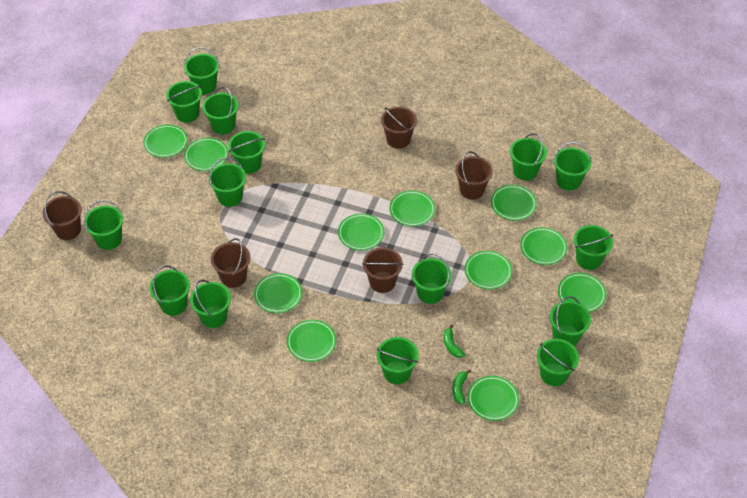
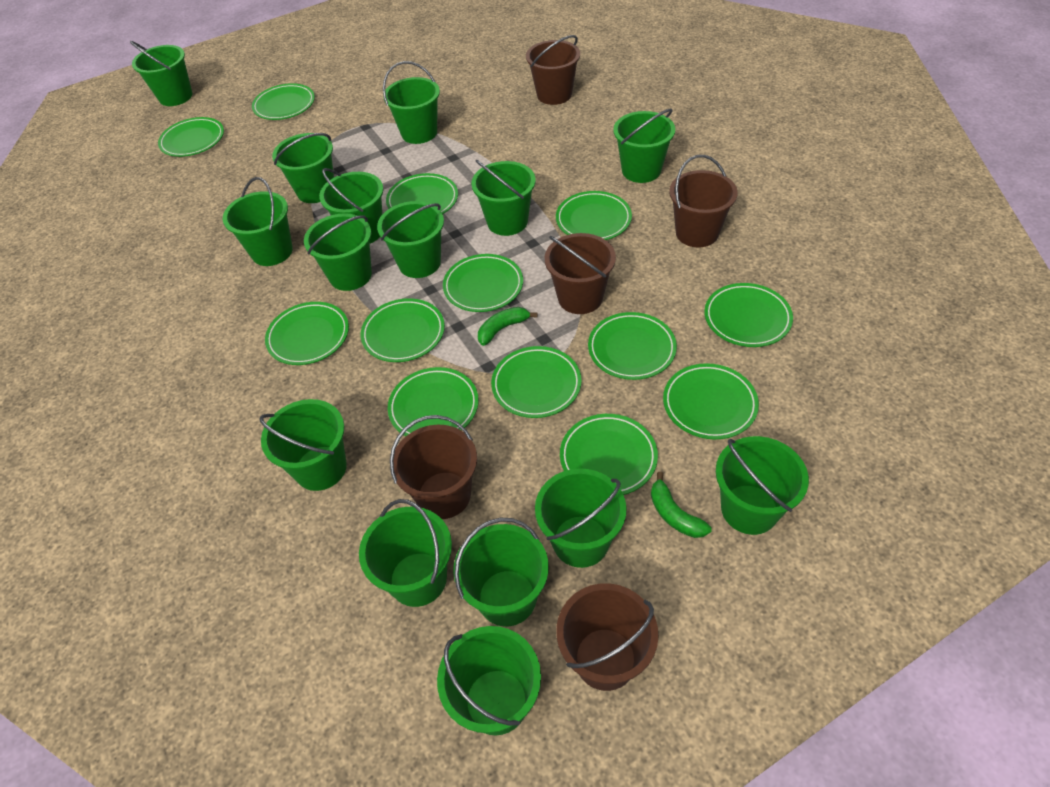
green plate: [143,125,188,158] [184,138,228,171] [254,273,302,313] [287,320,336,362] [338,213,384,251] [389,190,435,226] [465,251,512,289] [468,376,519,421] [491,185,537,221] [520,227,567,265] [558,273,606,312] = 11 -> [158,117,224,157] [252,83,315,120] [265,302,349,365] [361,298,445,362] [386,173,458,214] [388,367,479,436] [443,254,523,312] [491,346,582,418] [556,191,632,240] [560,414,658,495] [588,312,677,380] [663,363,759,439] [704,283,793,347] = 13

